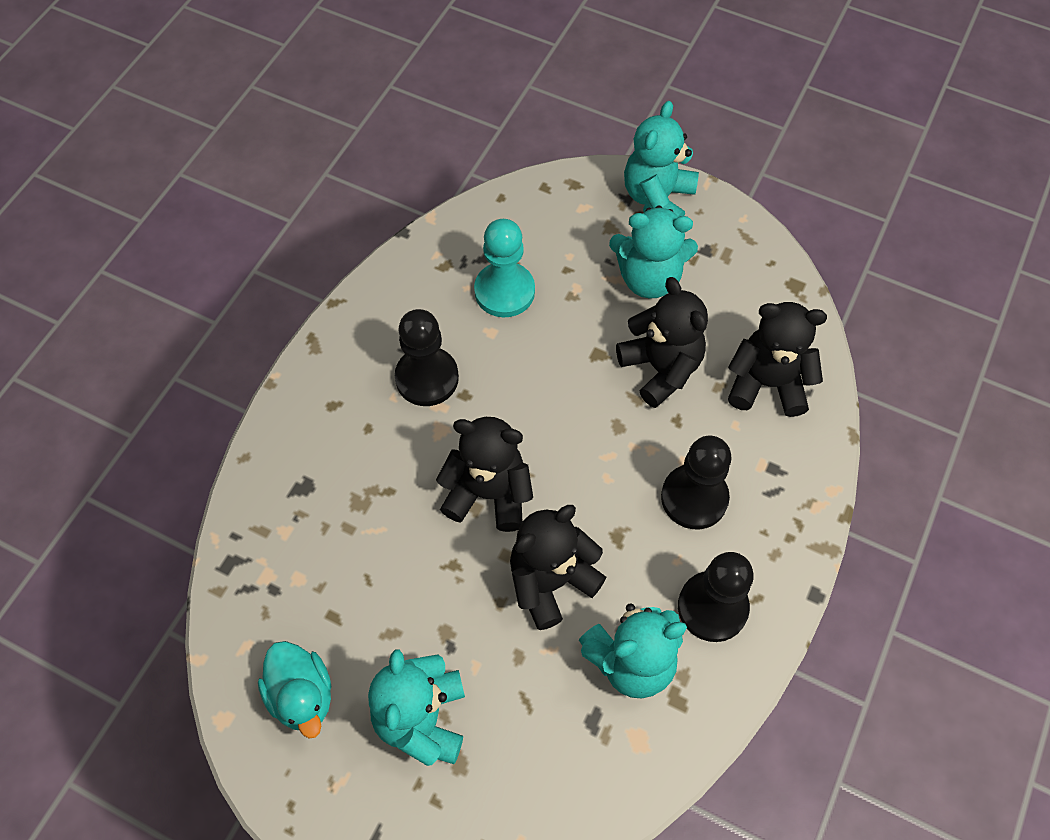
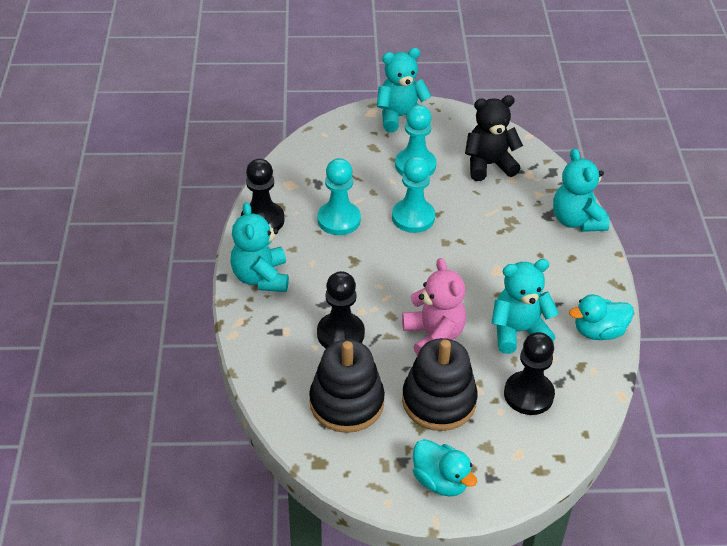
black stacking toy: none = 0 -> [309,340,385,433] [402,338,478,431] = 2
black teddy bear: [436,417,533,532] [510,505,606,630] [616,277,708,408] [728,302,827,417] = 4 -> [465,95,523,181] = 1
pink teddy bear: none = 0 -> [402,258,466,356] = 1
turquoise duck: [258,641,331,739] = 1 -> [413,439,477,497] [569,294,634,340] = 2
turquoise pawn: [474,219,535,317] = 1 -> [317,158,361,235] [392,156,435,233] [395,105,436,176] = 3

